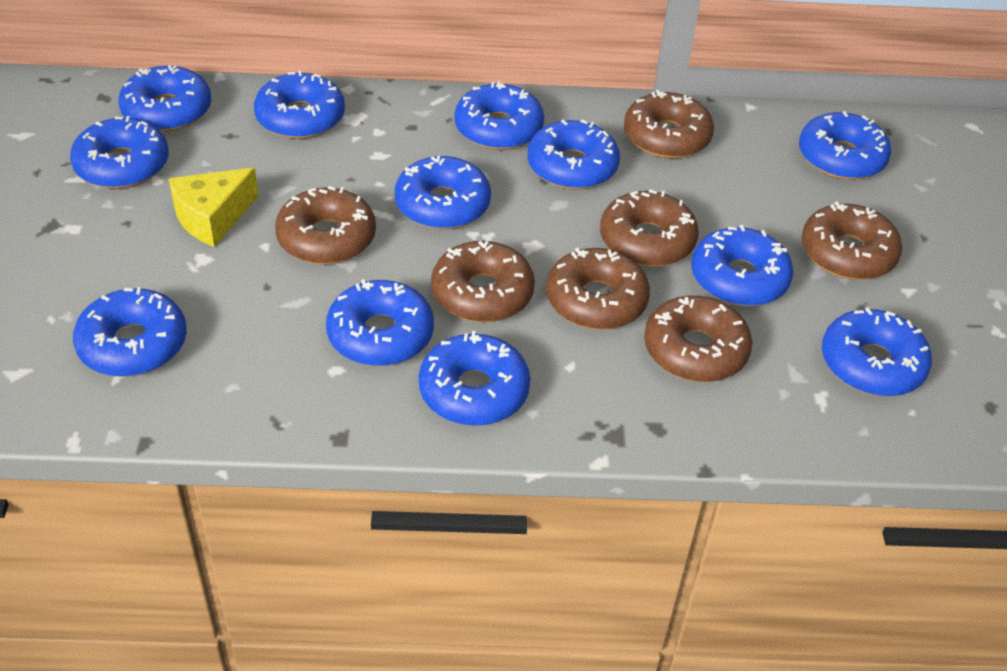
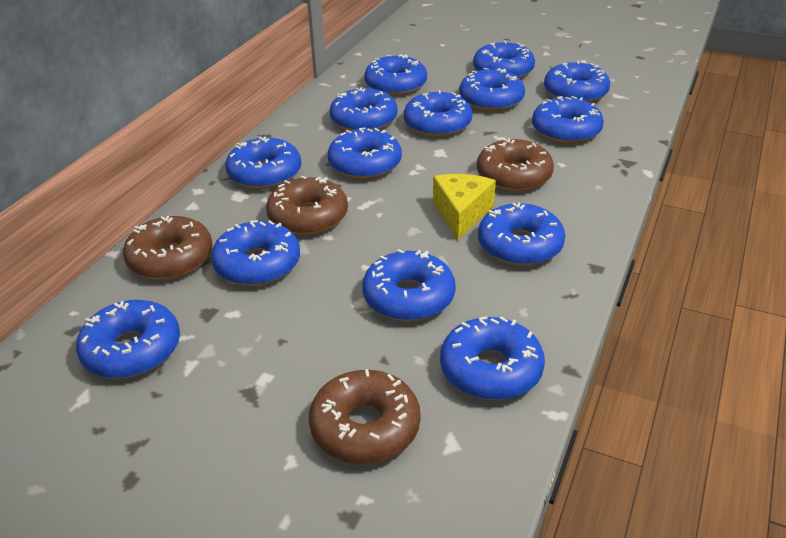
blue donut: [70,116,169,189] [73,287,187,377] [119,65,211,132] [254,71,345,139] [326,279,434,366] [395,156,491,229] [419,331,530,426] [455,81,544,150] [527,119,620,190] [691,225,793,306] [799,111,891,180] [822,307,932,397] = 12 -> [76,300,180,379] [211,220,300,286] [225,137,301,189] [328,128,402,179] [330,87,398,131] [362,249,456,321] [364,54,427,96] [404,90,472,137] [440,316,545,400] [459,68,525,111] [473,41,535,78] [478,203,565,266] [532,96,604,144] [544,61,610,103] = 14
brown donut: [275,186,376,264] [431,241,535,322] [546,248,650,330] [600,189,699,267] [624,90,714,159] [644,296,752,382] [802,201,902,280] = 7 -> [123,216,213,280] [266,176,348,235] [309,369,421,464] [477,138,554,191] = 4

